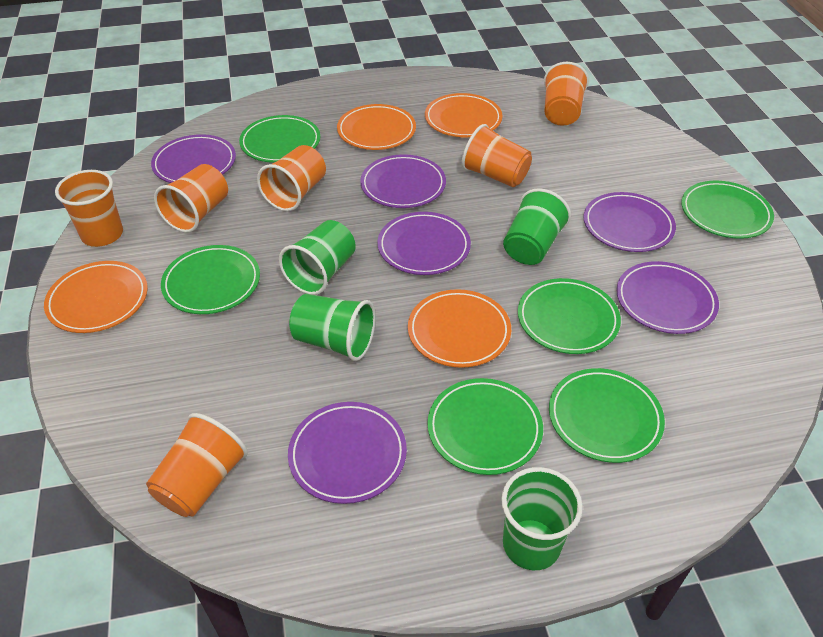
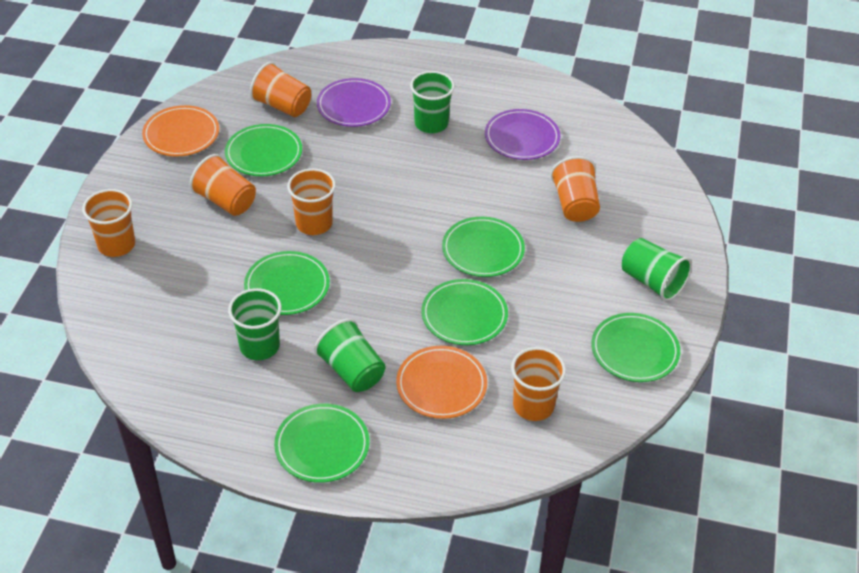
orange plate: [44,261,148,333] [337,104,416,150] [408,289,511,368] [425,93,503,137] = 4 -> [142,105,219,157] [396,346,487,419] = 2
purple plate: [151,134,236,183] [288,402,407,504] [360,154,446,208] [377,212,471,275] [584,192,676,252] [616,261,719,334] = 6 -> [317,78,391,127] [485,109,560,160] = 2

